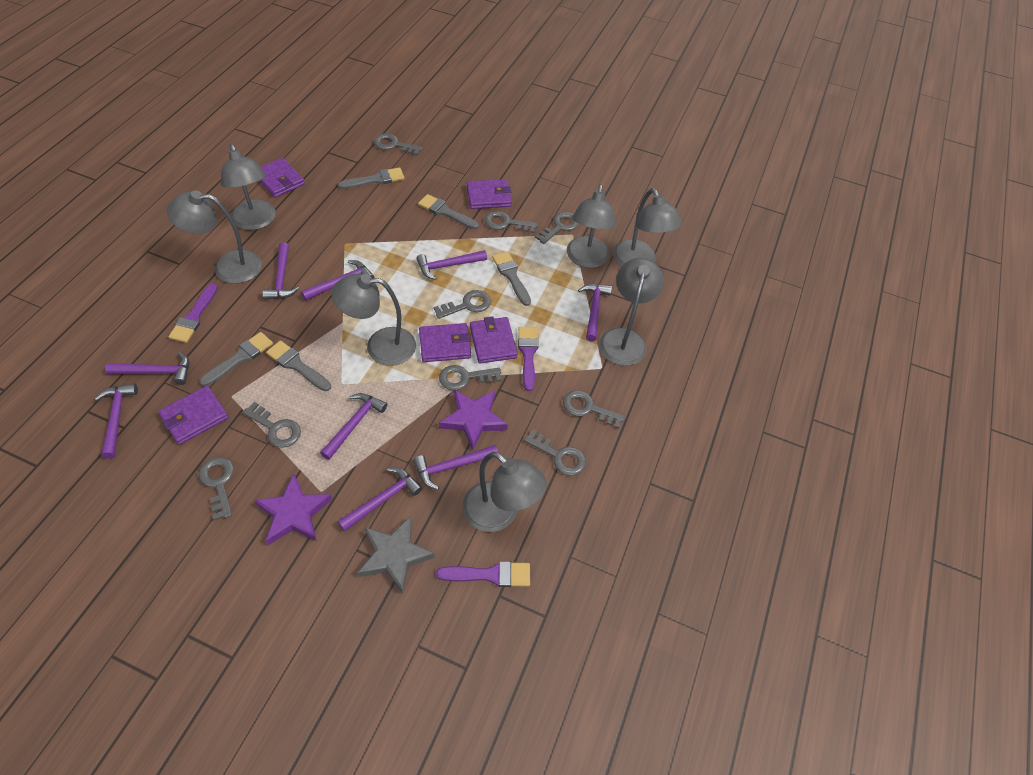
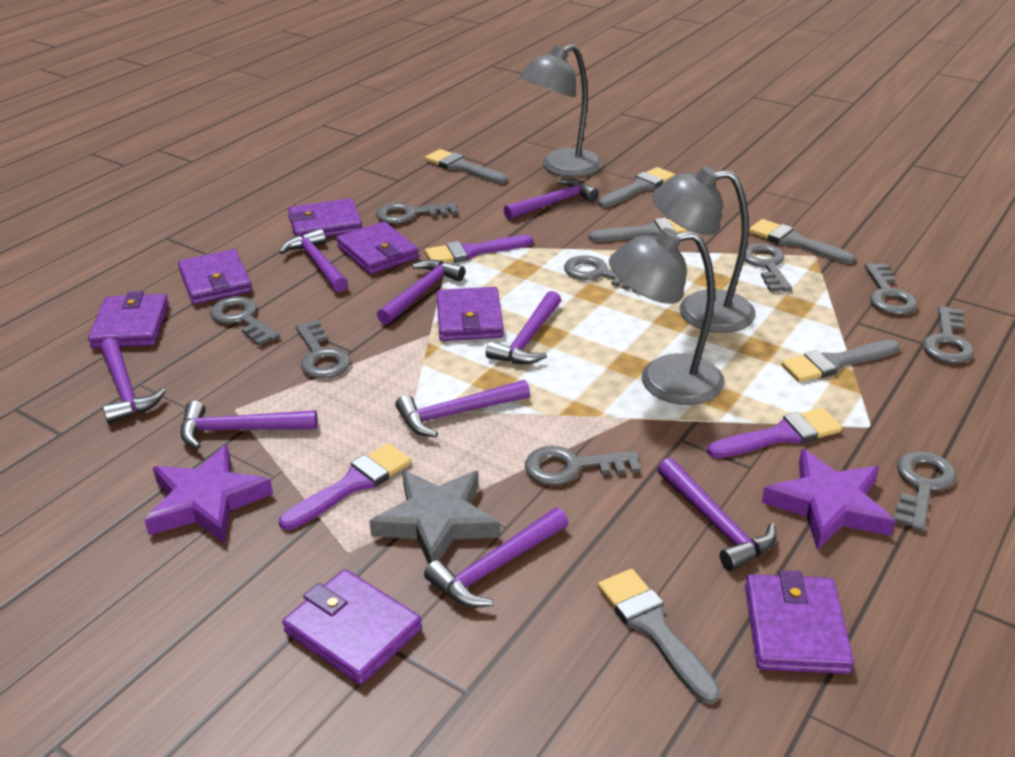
grey brush: [199,332,273,386] [266,340,331,391] [338,167,405,189] [418,194,479,229] [492,251,531,306] = 5 -> [425,149,507,184] [589,218,691,242] [598,167,675,208] [598,569,720,704] [749,219,855,264] [781,340,900,382] = 6
grey lamp: [167,190,262,284] [221,144,276,230] [331,274,416,366] [462,452,547,532] [567,184,616,268] [599,258,664,366] [613,188,682,266] = 7 -> [520,44,602,177] [609,228,725,405] [652,166,756,333] = 3
purple wallet: [158,386,229,445] [260,158,305,198] [419,323,471,362] [467,179,512,209] [470,316,518,363] = 5 -> [88,291,169,348] [178,249,252,304] [282,569,422,685] [288,198,362,237] [336,222,419,274] [436,287,504,341] [745,570,854,674] = 7

